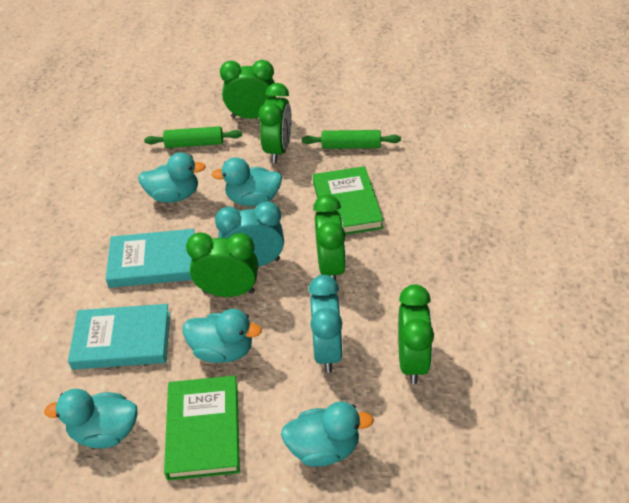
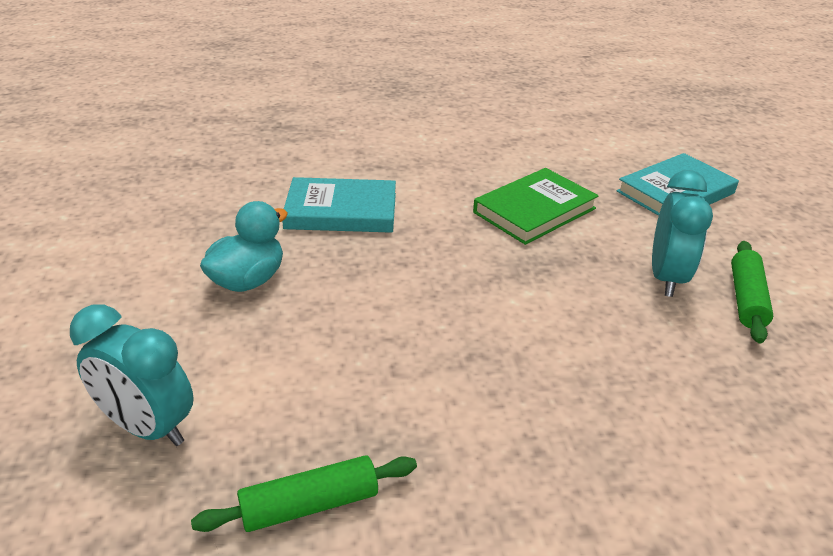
green book: [164,376,240,481] [313,166,384,235] = 2 -> [473,168,599,245] = 1
green clock: [186,232,258,297] [220,60,276,119] [259,83,292,163] [313,195,346,281] [398,284,434,384] = 5 -> none = 0
turquoise duck: [44,389,138,448] [138,152,206,202] [183,309,262,363] [211,157,282,206] [281,402,374,467] = 5 -> [200,201,288,292] = 1

